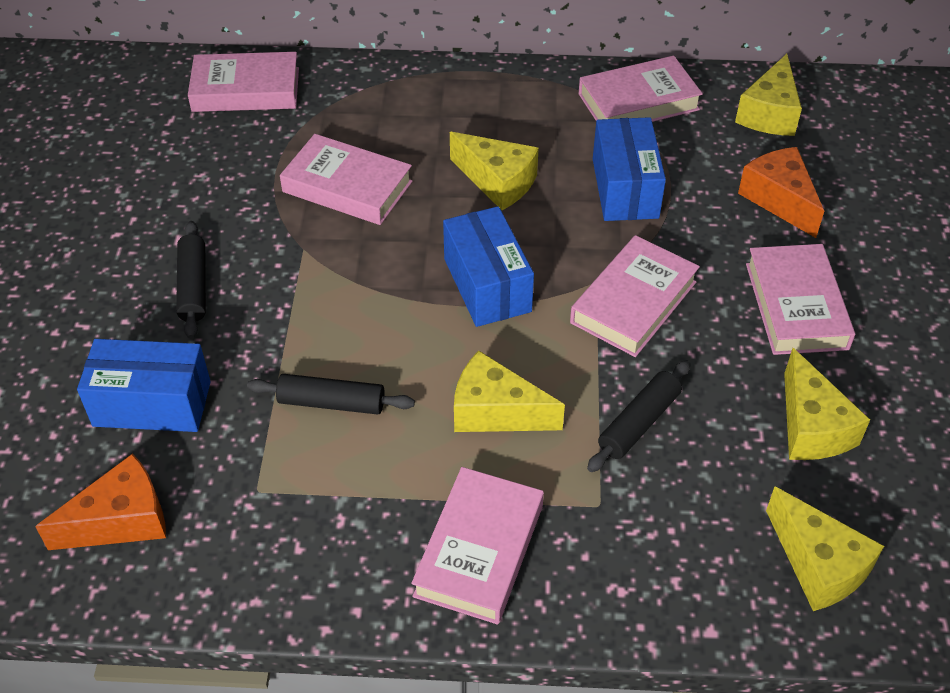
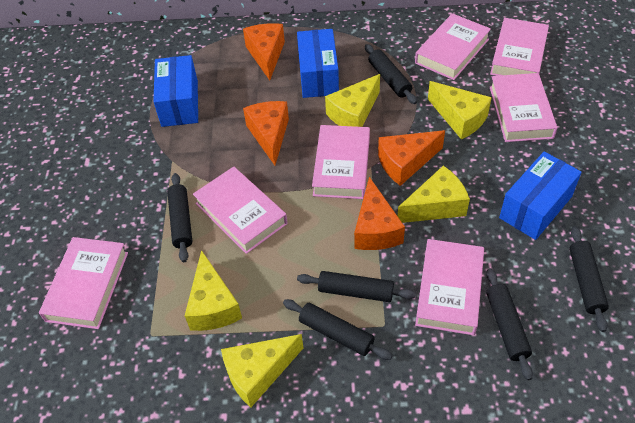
black rolling pin: [176,221,206,339] [247,374,415,415] [587,360,691,472] = 3 -> [167,173,193,262] [283,299,392,360] [297,271,416,302] [365,44,417,104] [486,268,533,380] [569,226,609,332] = 6
orange cheese: [35,453,166,550] [738,147,824,238] = 2 -> [243,23,285,80] [243,101,289,165] [354,177,405,250] [378,130,445,186] = 4
pink book: [188,52,299,112] [280,134,412,225] [411,467,544,625] [570,235,700,357] [578,56,703,122] [746,244,855,355] = 6 -> [39,237,128,329] [193,166,287,254] [312,125,370,199] [415,13,491,80] [415,239,484,335] [490,18,549,76] [490,73,558,142] = 7

